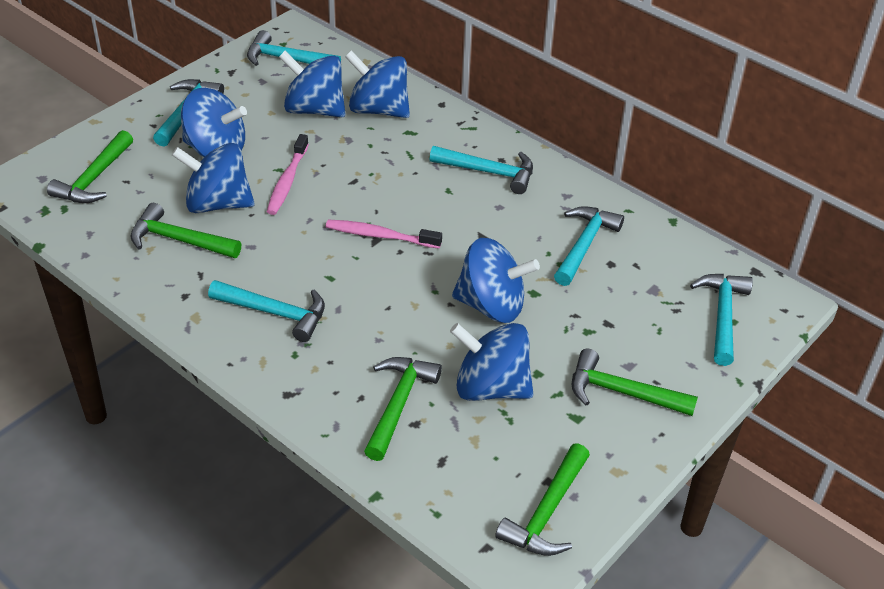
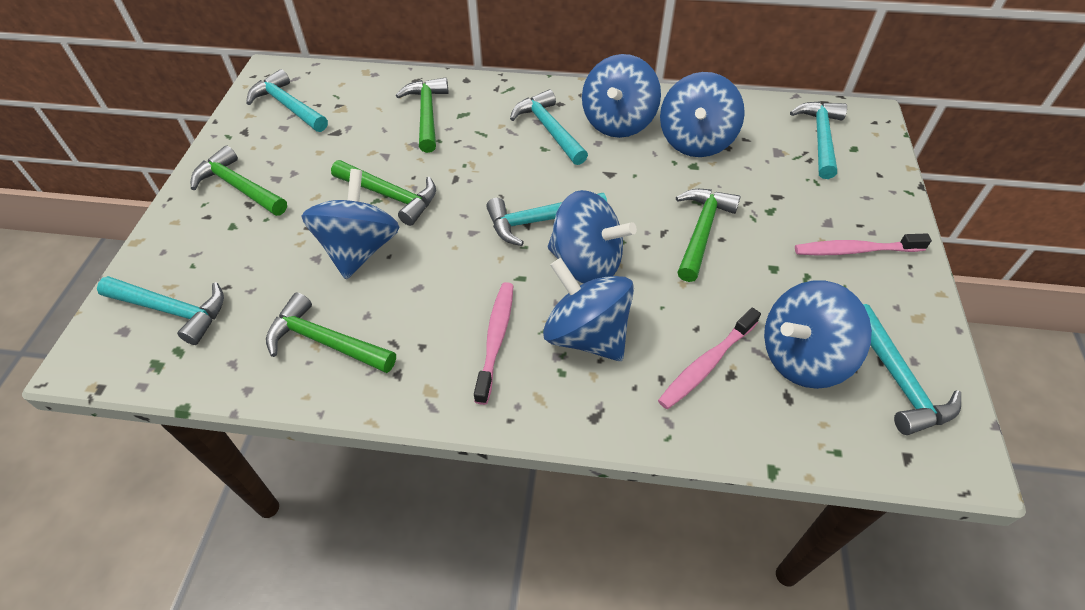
pink toothbrush: [267,134,309,215] [326,220,442,249] = 2 -> [474,282,514,405] [658,308,761,409] [795,233,932,256] = 3

